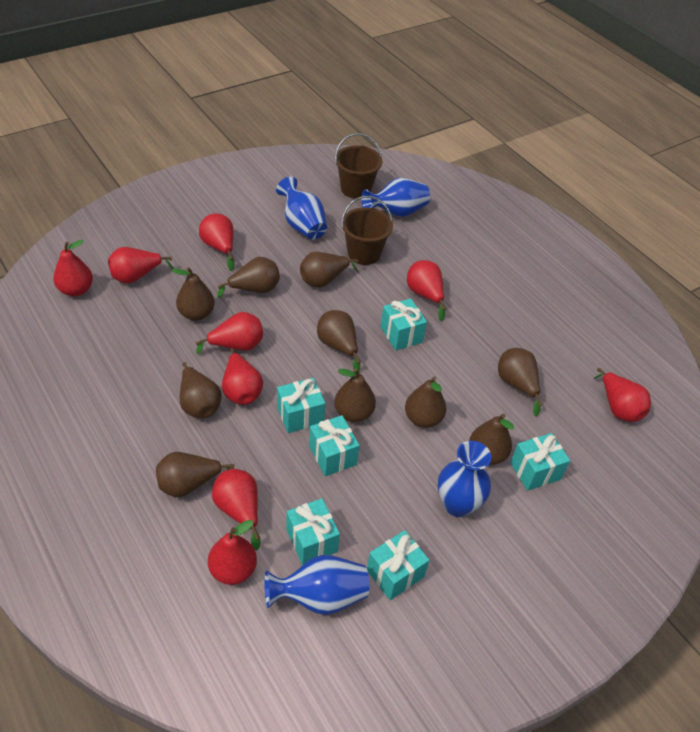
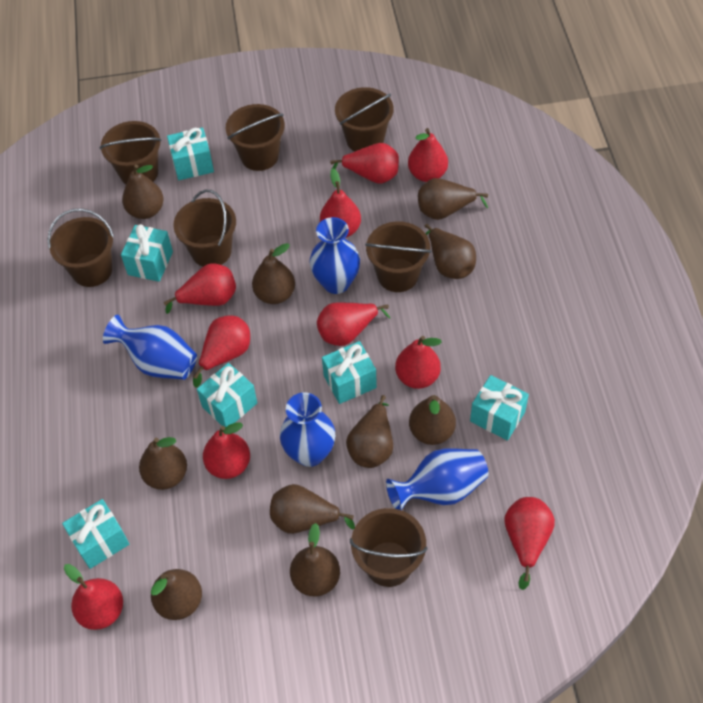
brown bucket: [335,133,382,199] [341,196,393,265] = 2 -> [47,208,114,287] [100,121,162,185] [173,190,236,267] [226,104,285,171] [335,87,394,152] [350,508,428,587] [365,221,431,292] = 7
red pear: [53,240,93,296] [108,247,174,284] [196,312,263,354] [199,213,235,271] [208,520,257,585] [212,469,261,550] [222,348,263,405] [407,260,446,321] [593,368,651,422] = 9 -> [64,564,123,630] [164,263,236,314] [193,315,250,388] [203,422,250,479] [317,302,390,346] [320,169,361,238] [330,143,399,184] [395,336,442,389] [408,128,448,182] [505,497,555,590] = 10

